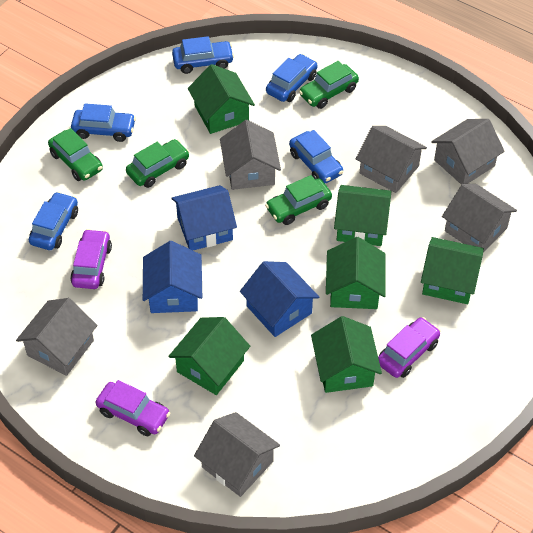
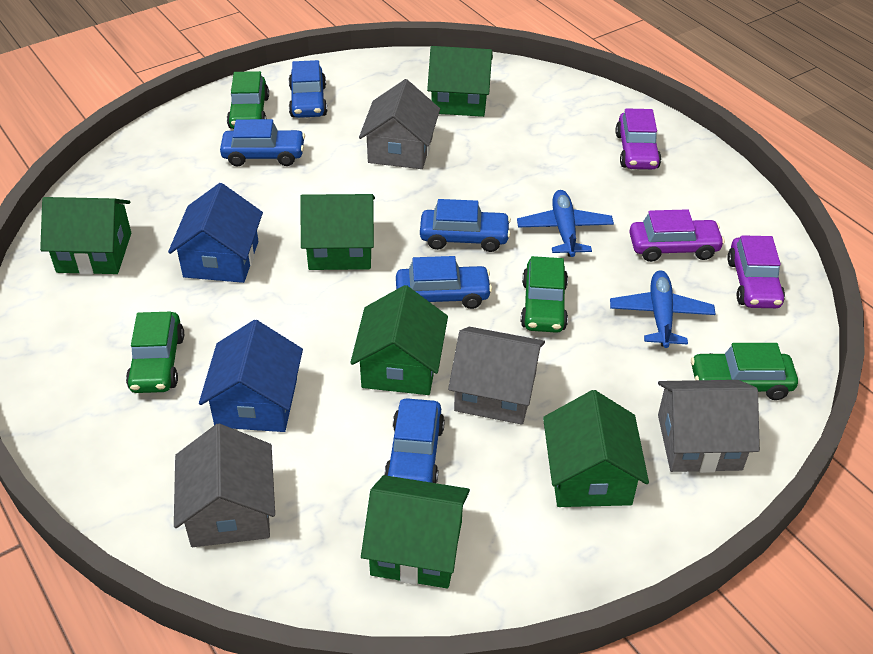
blue house: [143,241,202,313] [171,185,237,250] [240,261,319,337] = 3 -> [168,183,263,283] [199,320,303,432] = 2
blue plane: none = 0 -> [517,190,614,257] [610,271,715,348] = 2
grey house: [16,298,98,376] [194,412,280,497] [220,120,281,190] [356,126,427,193] [431,119,505,185] [442,184,517,252] = 6 -> [174,424,275,547] [359,79,440,169] [448,327,545,425] [658,380,760,473] = 4

